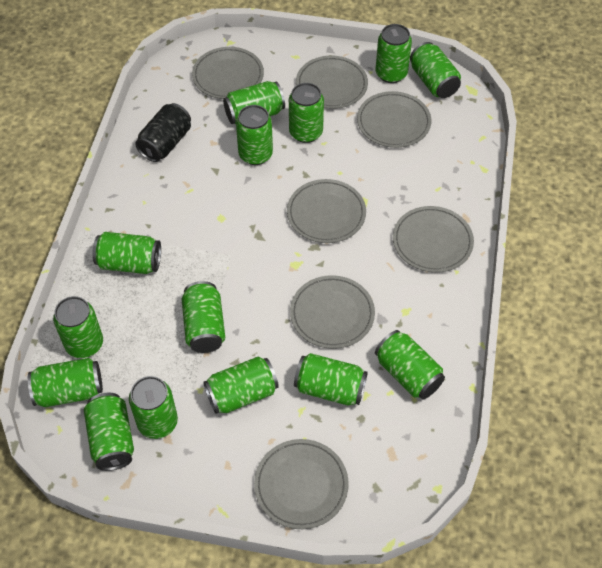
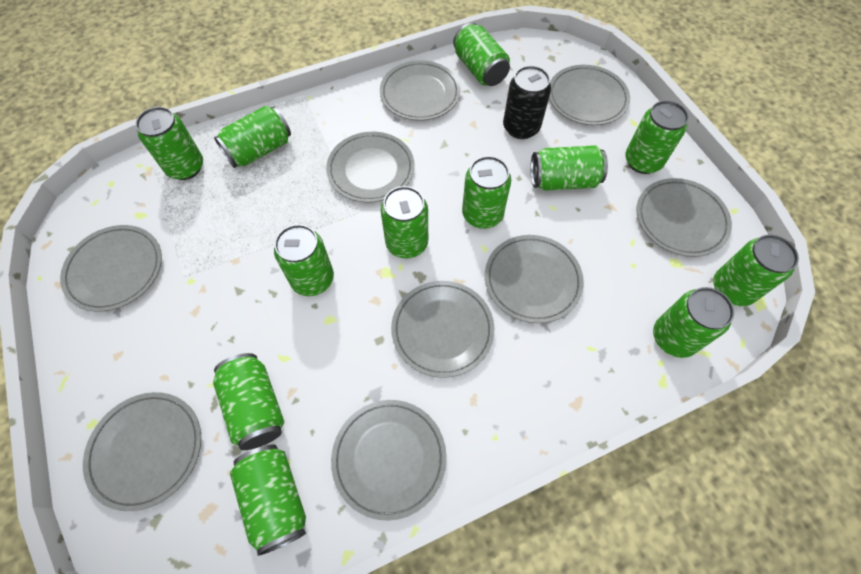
green can: [28,358,103,407] [53,296,103,358] [84,393,134,471] [92,232,161,274] [129,376,178,439] [182,281,225,353] [203,356,279,414] [223,81,285,124] [236,105,273,165] [289,83,324,143] [294,353,368,406] [375,330,445,399] [376,24,412,83] [410,42,461,98] = 14 -> [136,107,203,180] [213,353,284,450] [214,106,291,168] [230,444,306,556] [274,224,334,296] [381,186,428,259] [453,22,510,86] [462,156,511,229] [530,145,608,191] [625,100,689,174] [653,287,734,358] [713,235,799,306] = 12
grey plate: [192,47,264,99] [254,439,349,529] [287,179,366,243] [290,275,375,349] [296,56,368,109] [357,91,431,148] [393,206,474,273] = 7 -> [60,225,162,312] [83,392,201,511] [326,132,414,202] [331,400,447,521] [380,60,461,121] [391,281,494,378] [485,235,584,323] [549,65,630,125] [636,178,732,257] = 9

